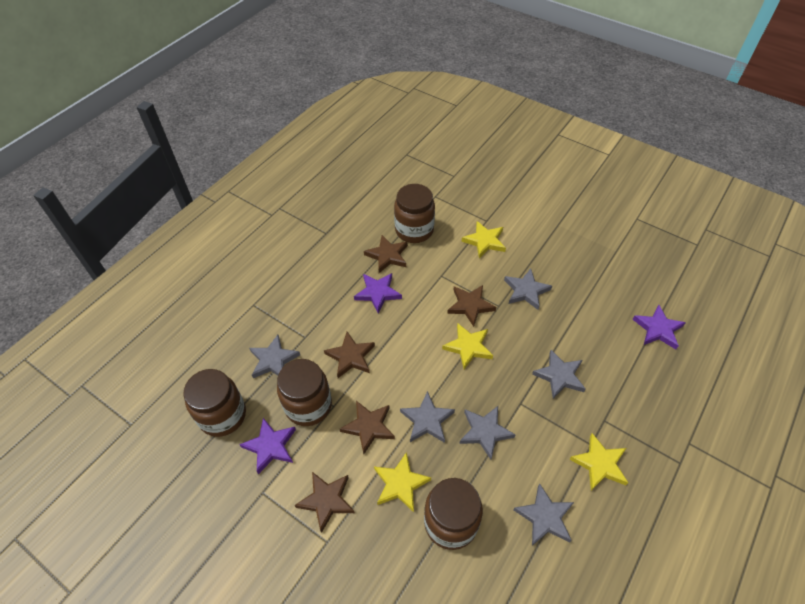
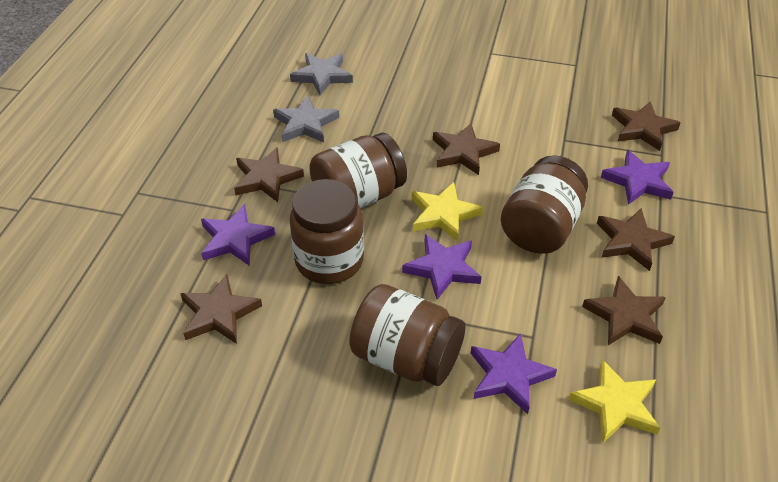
brown star: [295,472,355,533] [324,332,375,378] [340,401,395,454] [364,235,408,273] [447,285,496,327] = 5 -> [180,274,262,344] [234,147,304,202] [433,123,500,175] [582,276,666,345] [597,208,675,271] [612,101,681,151] = 6
grey star: [249,335,300,378] [400,391,455,443] [459,406,516,460] [504,269,552,310] [514,483,574,546] [532,350,586,399] = 6 -> [273,96,339,143] [290,53,353,96] = 2
purple star: [239,418,296,474] [354,273,402,313] [632,305,686,349] = 3 -> [201,204,275,266] [402,234,481,300] [471,334,557,414] [601,150,674,205] = 4
yellow star: [374,452,431,512] [442,323,493,369] [462,221,506,258] [569,433,628,490] = 4 -> [412,182,483,242] [569,359,660,443] = 2

